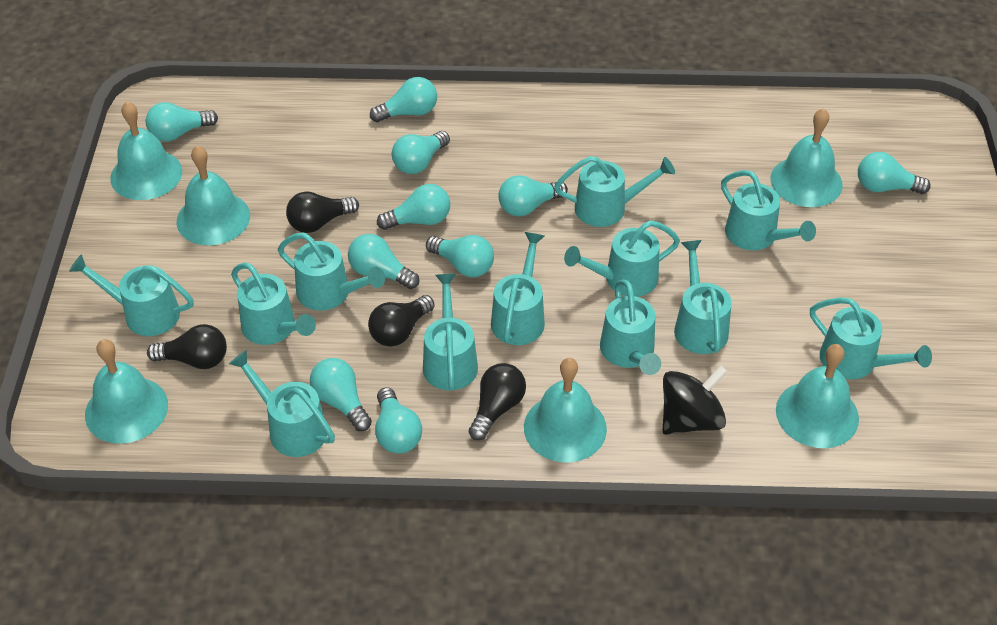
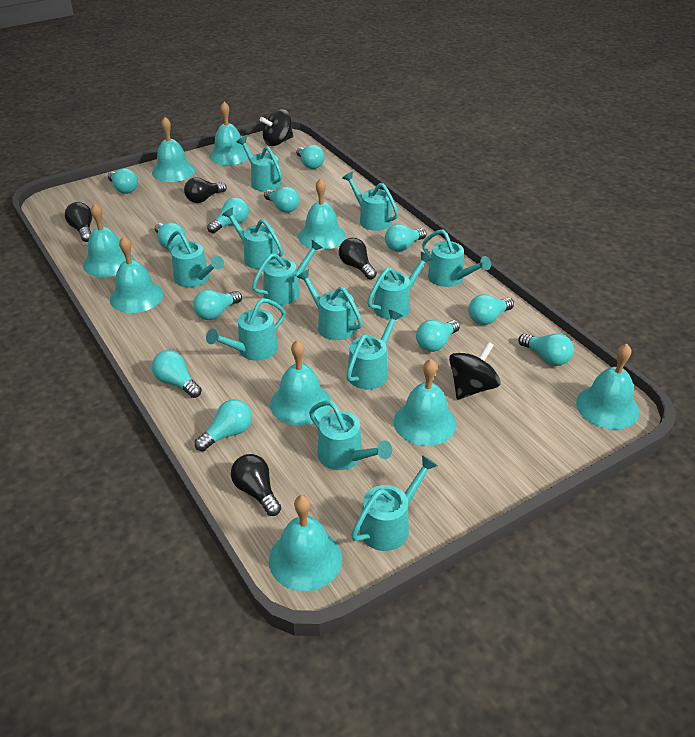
black spinning top: [663,365,727,435] = 1 -> [260,109,293,146] [449,342,501,400] = 2
turquoise bell: [85,339,168,444] [110,102,182,200] [177,145,250,245] [524,358,607,462] [770,108,843,207] [776,344,859,448] = 6 -> [83,203,134,277] [110,236,163,313] [152,117,195,182] [209,102,248,165] [269,495,342,591] [270,340,331,426] [298,178,346,250] [394,359,457,446] [576,344,639,430] = 9
turquoise light bulb: [146,102,218,142] [310,358,372,431] [348,234,419,289] [370,77,437,122] [375,387,422,454] [377,184,450,230] [392,131,450,174] [426,235,494,277] [498,175,568,216] [858,152,931,194] = 10 -> [108,168,138,194] [152,350,202,398] [155,222,185,249] [193,290,242,320] [195,399,252,451] [207,197,249,233] [264,187,299,213] [296,145,325,169] [385,224,426,252] [416,320,460,352] [469,294,514,325] [519,333,574,366] = 12

